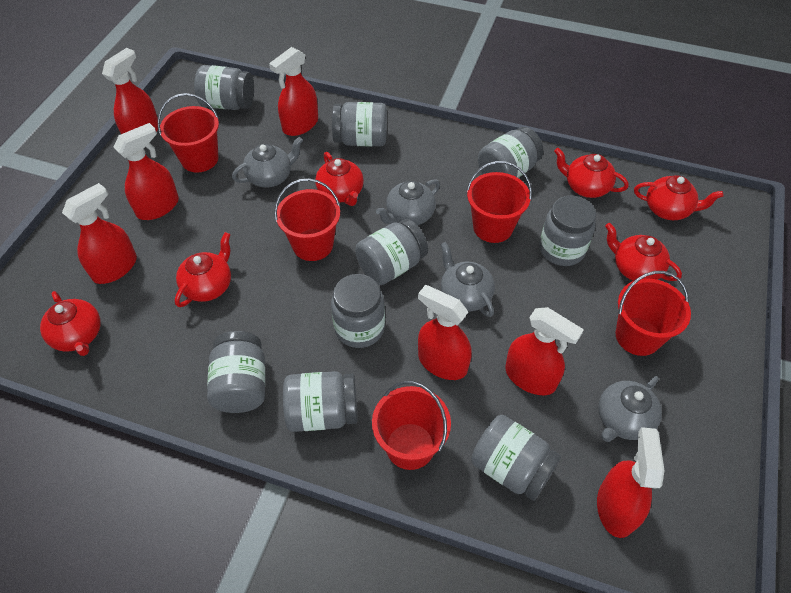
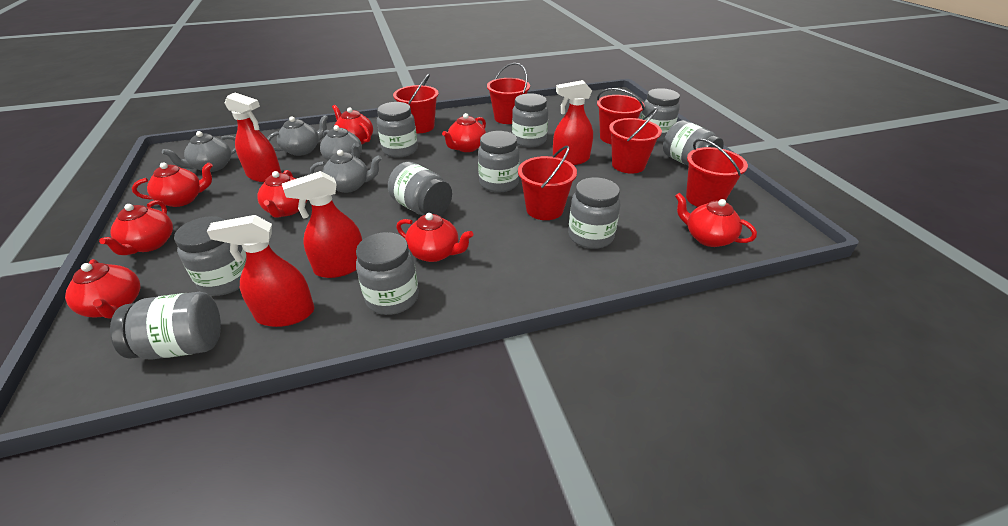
grey jar: [194,65,254,110] [207,331,265,413] [283,371,358,432] [331,274,385,348] [332,102,387,147] [355,219,428,285] [471,415,561,501] [478,127,543,178] [539,196,596,266] = 9 -> [110,292,221,359] [174,216,246,296] [356,232,419,315] [377,102,418,158] [388,162,452,216] [478,131,520,193] [512,93,548,147] [568,177,621,249] [640,88,680,141] [663,120,724,166] = 10
red bucket: [158,93,219,172] [274,178,340,261] [372,381,451,470] [467,161,532,243] [616,271,691,356] = 5 -> [393,73,439,133] [487,63,530,124] [518,145,577,220] [597,88,645,144] [609,108,662,174] [686,139,748,207] = 6
red spray bottle: [62,183,137,284] [102,48,158,134] [114,123,179,220] [269,47,318,136] [418,285,472,380] [505,307,584,395] [597,427,665,538] = 7 -> [207,215,314,327] [224,93,282,182] [282,171,362,278] [553,80,593,165] = 4
red teapot: [40,291,101,356] [175,232,231,307] [315,152,364,206] [554,148,629,198] [605,223,682,281] [634,175,724,220] = 6 -> [65,259,140,319] [99,200,173,255] [132,162,213,207] [257,170,307,218] [332,105,373,144] [396,213,473,262] [442,113,486,152] [675,193,757,247] = 8

